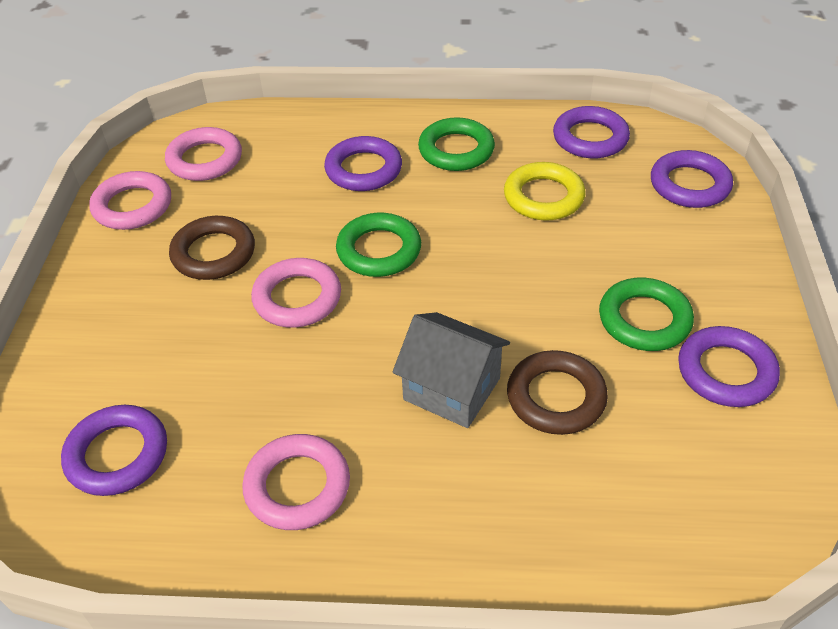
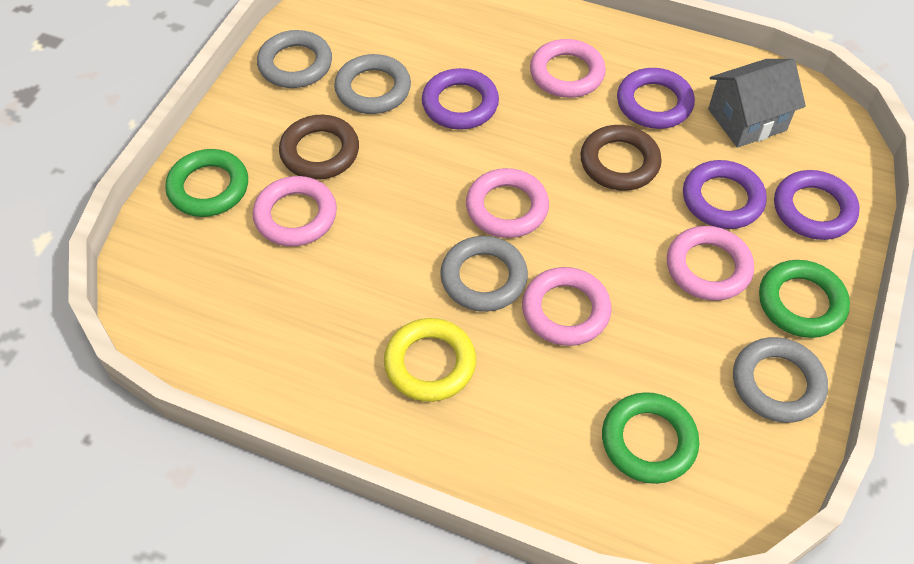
grey ring: none = 0 -> [257,30,332,88] [334,54,411,114] [440,236,528,312] [733,337,828,423] = 4
pink ring: [89,171,171,230] [165,127,242,181] [242,434,350,530] [251,258,341,328] = 4 -> [253,176,337,246] [466,168,549,238] [522,267,611,346] [530,39,606,98] [667,226,754,301] = 5
purple ring: [61,405,167,496] [324,136,402,191] [553,106,630,158] [651,150,733,208] [678,326,780,407] = 5 -> [422,68,499,130] [617,68,695,129] [683,160,767,229] [774,170,860,240] = 4

